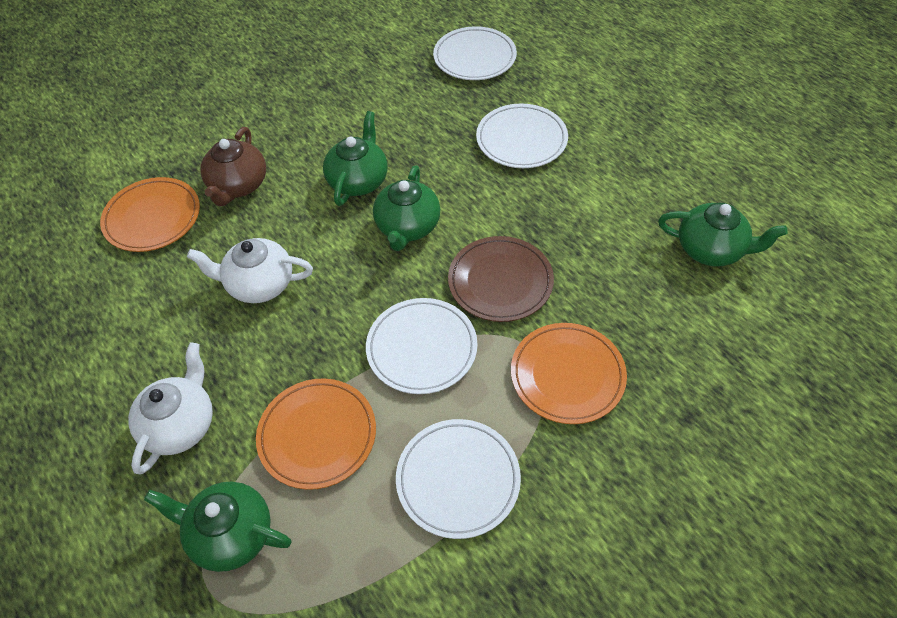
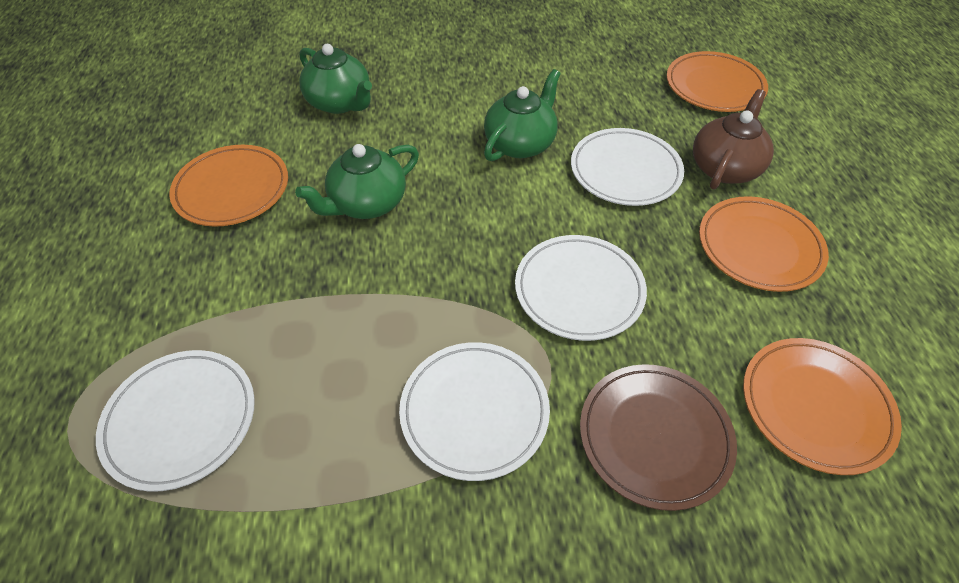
green teapot: [144,482,292,572] [323,111,388,206] [373,165,440,251] [658,202,788,267] = 4 -> [295,144,419,219] [299,44,372,114] [484,69,561,161] = 3
orange plate: [100,177,200,252] [256,378,376,490] [511,323,627,424] = 3 -> [169,145,288,227] [667,51,768,112] [699,196,829,292] [743,338,902,475] = 4
white teapot: [128,342,213,475] [187,238,313,303] = 2 -> none = 0

